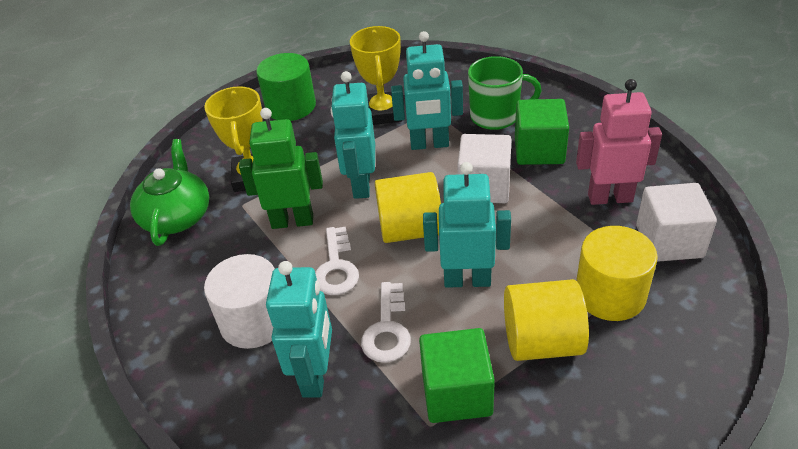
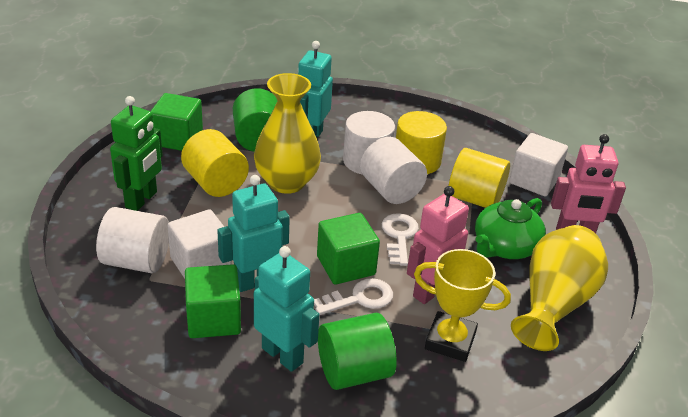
green cube: [419,328,495,423] [515,99,569,165] = 2 -> [151,93,203,151] [185,264,241,338] [317,213,380,285] = 3
green cylinder: [256,53,316,121] = 1 -> [233,88,277,152] [318,313,397,390] = 2
green mug: [468,56,542,130] = 1 -> none = 0
pink robot: [576,79,662,205] = 1 -> [407,186,469,304] [551,134,626,233] = 2
turquoise robot: [266,261,332,398] [331,71,375,199] [391,31,463,150] [423,162,511,288] = 4 -> [217,175,290,292] [254,246,319,372] [298,41,333,138] = 3
white cylinder: [204,254,275,349] = 1 -> [96,207,169,273] [343,111,395,174] [360,137,427,204] = 3
yellow trophy: [204,86,262,192] [350,26,402,125] = 2 -> [414,249,511,362] = 1
yellow vase: none = 0 -> [254,73,321,194] [511,225,608,351] = 2

